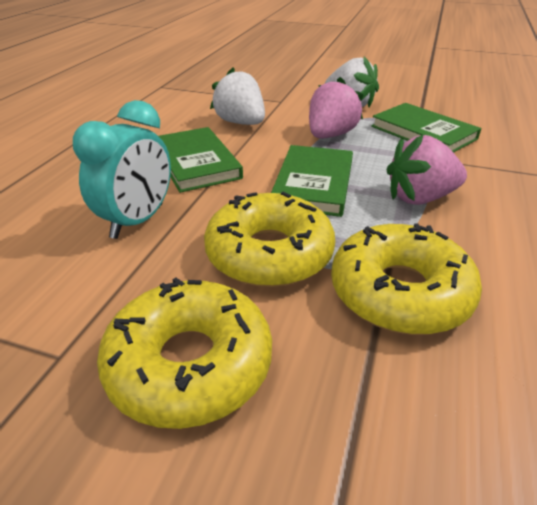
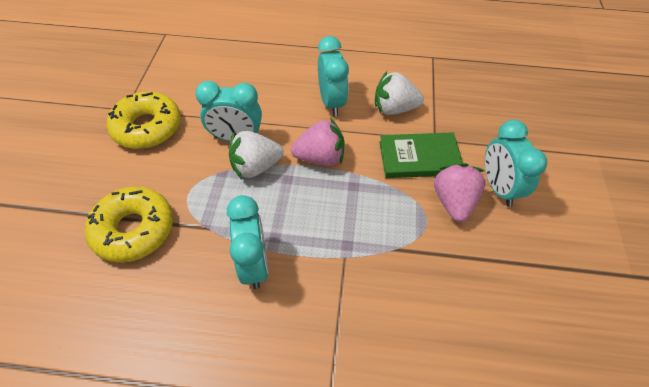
green book: [158,127,243,193] [271,145,353,217] [371,103,481,153] = 3 -> [379,132,463,178] = 1
turquoise clock: [73,100,171,239] = 1 -> [195,81,262,141] [227,195,269,289] [318,36,349,116] [485,120,547,207] = 4
yellow donut: [97,278,272,429] [204,192,335,287] [331,224,482,335] = 3 -> [85,186,173,263] [107,92,181,149] = 2

